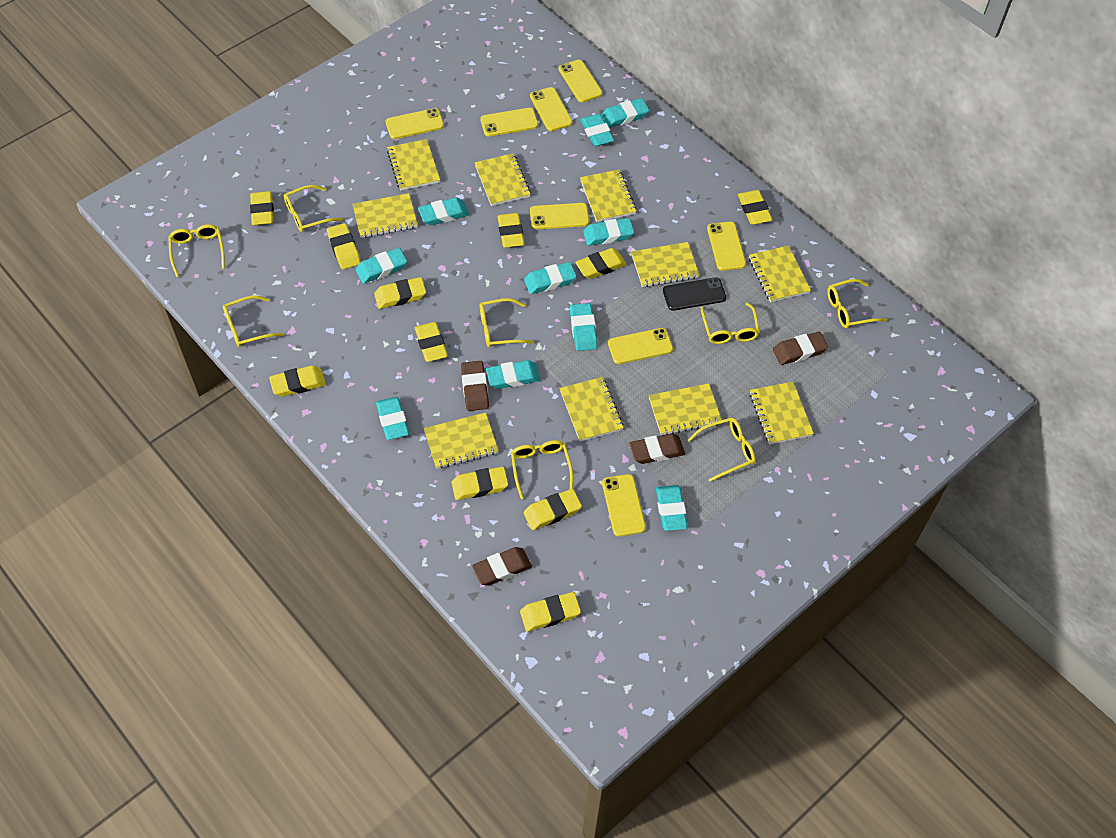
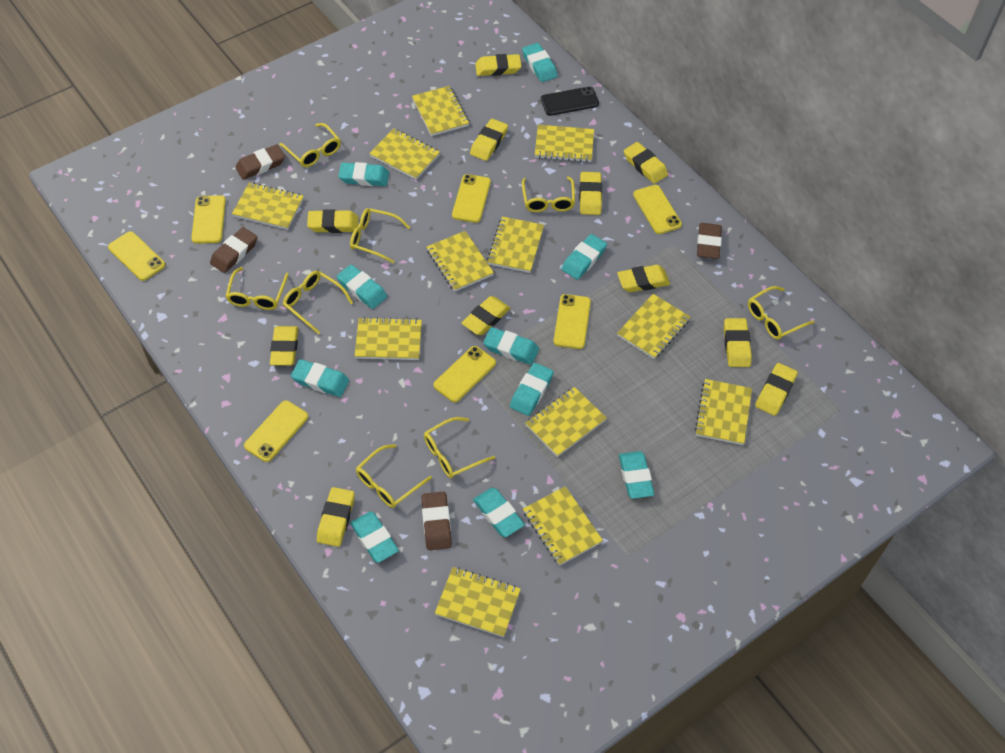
yellow notebook: [352,193,418,238] [387,139,440,191] [424,413,499,469] [474,153,531,206] [560,377,624,441] [580,169,637,222] [631,242,699,287] [649,383,722,435] [749,245,811,302] [750,382,814,445] = 10 -> [232,183,304,230] [355,317,422,360] [369,129,440,180] [412,86,469,136] [427,231,494,292] [435,567,521,637] [487,217,544,273] [523,486,603,566] [525,387,607,457] [535,125,594,162] [617,294,690,359] [695,379,752,445] = 12
yellow phone: [386,108,444,139] [480,108,538,137] [530,87,573,131] [530,203,589,229] [558,60,603,102] [602,474,646,537] [608,328,673,364] [707,222,746,271] = 8 -> [108,231,165,281] [191,195,226,244] [244,401,308,462] [433,346,496,402] [452,174,491,223] [554,294,591,349] [633,185,682,234] = 7

